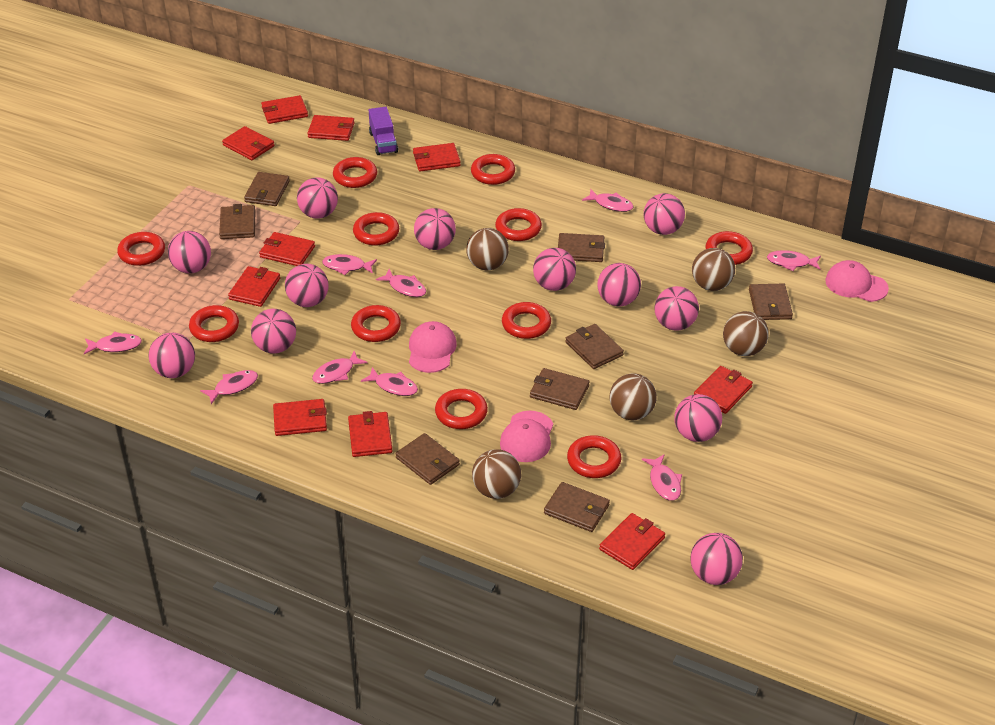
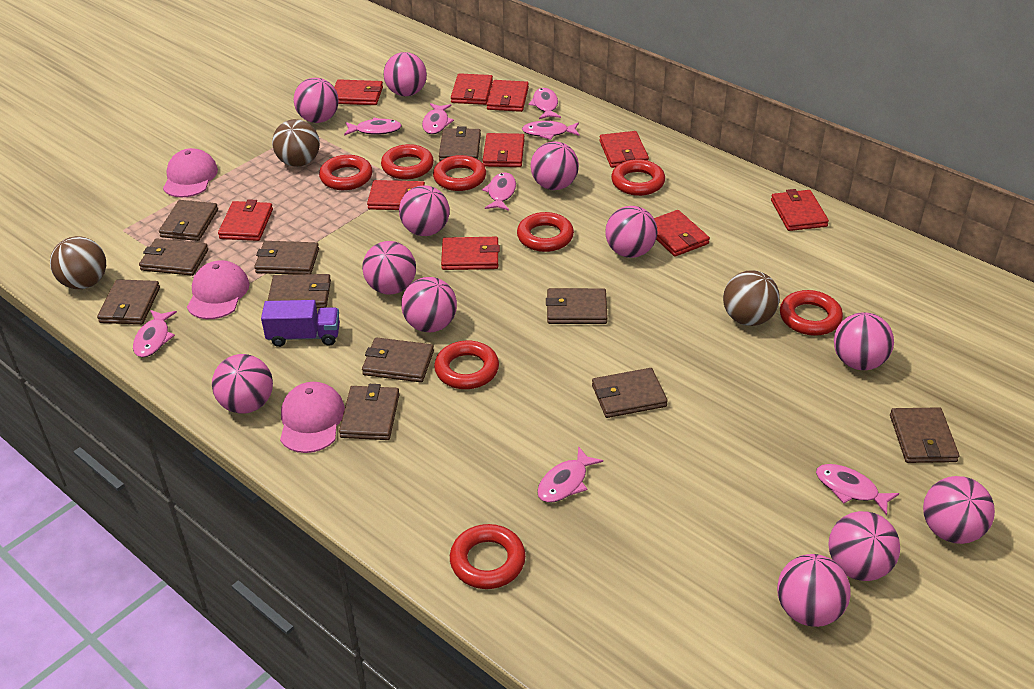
brown ball: [466,228,509,270] [472,449,521,499] [610,373,657,420] [692,248,735,291] [723,311,769,356] = 5 -> [50,236,106,289] [272,119,320,167] [723,270,780,326] = 3
brown wallet: [219,204,256,239] [244,172,290,206] [396,433,460,485] [530,368,590,410] [544,482,610,532] [558,233,605,262] [565,324,624,369] [749,283,793,320] = 8 -> [97,279,160,325] [139,238,208,276] [159,200,218,241] [254,241,319,275] [268,274,331,309] [339,384,400,440] [362,337,434,382] [439,126,481,161] [546,288,608,324] [592,368,668,418] [890,407,959,463] = 11
pink fish: [84,332,142,354] [200,370,258,404] [312,351,368,384] [322,254,377,275] [361,367,418,396] [376,269,426,297] [582,189,634,212] [642,454,682,501] [767,250,821,271] = 9 -> [133,310,177,358] [344,117,402,136] [422,103,454,134] [482,172,516,211] [522,121,580,140] [529,88,561,119] [537,446,603,503] [816,464,899,515] = 8
red ring: [117,232,165,266] [189,305,239,342] [333,157,377,188] [351,305,401,342] [353,212,399,246] [435,389,488,429] [471,154,515,185] [495,208,542,241] [502,302,551,339] [567,435,621,478] [705,231,753,265] = 11 -> [319,155,373,190] [381,144,434,179] [433,155,486,191] [434,340,499,389] [450,524,526,589] [517,212,574,252] [611,159,665,196] [780,290,843,336] = 8

